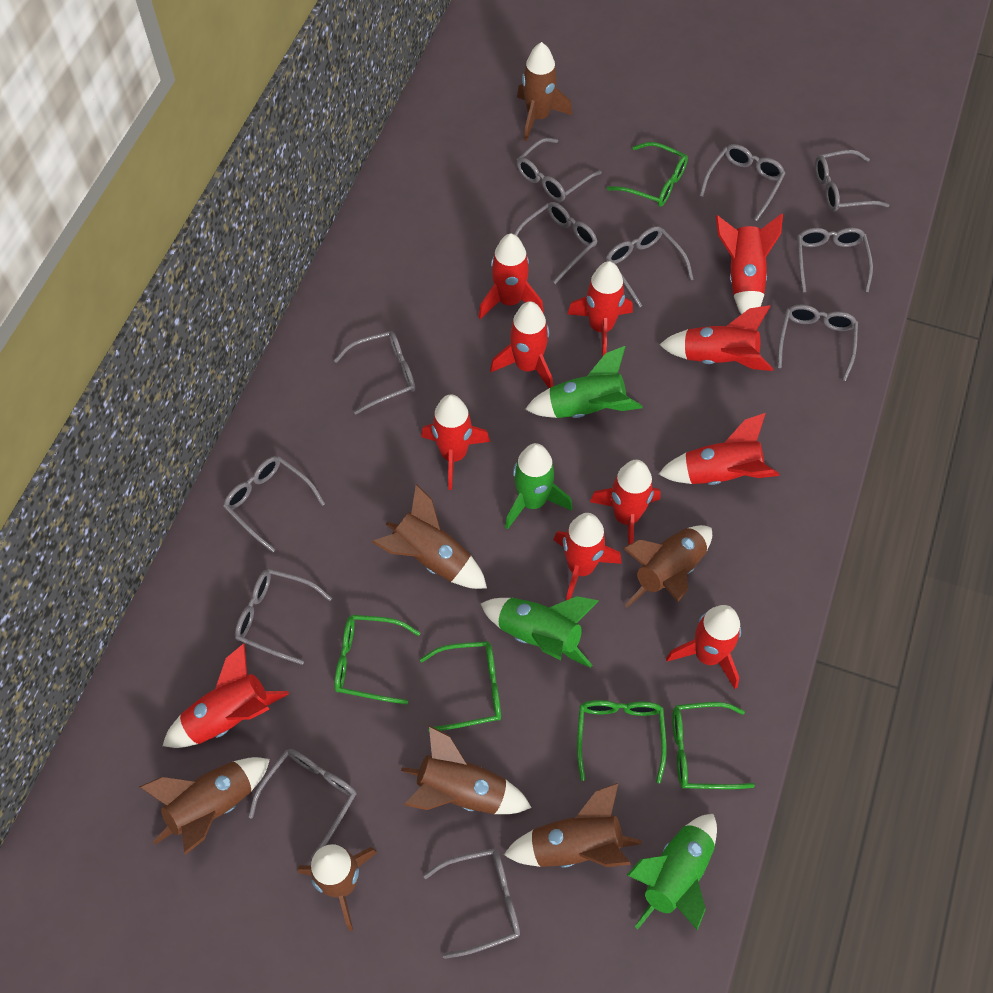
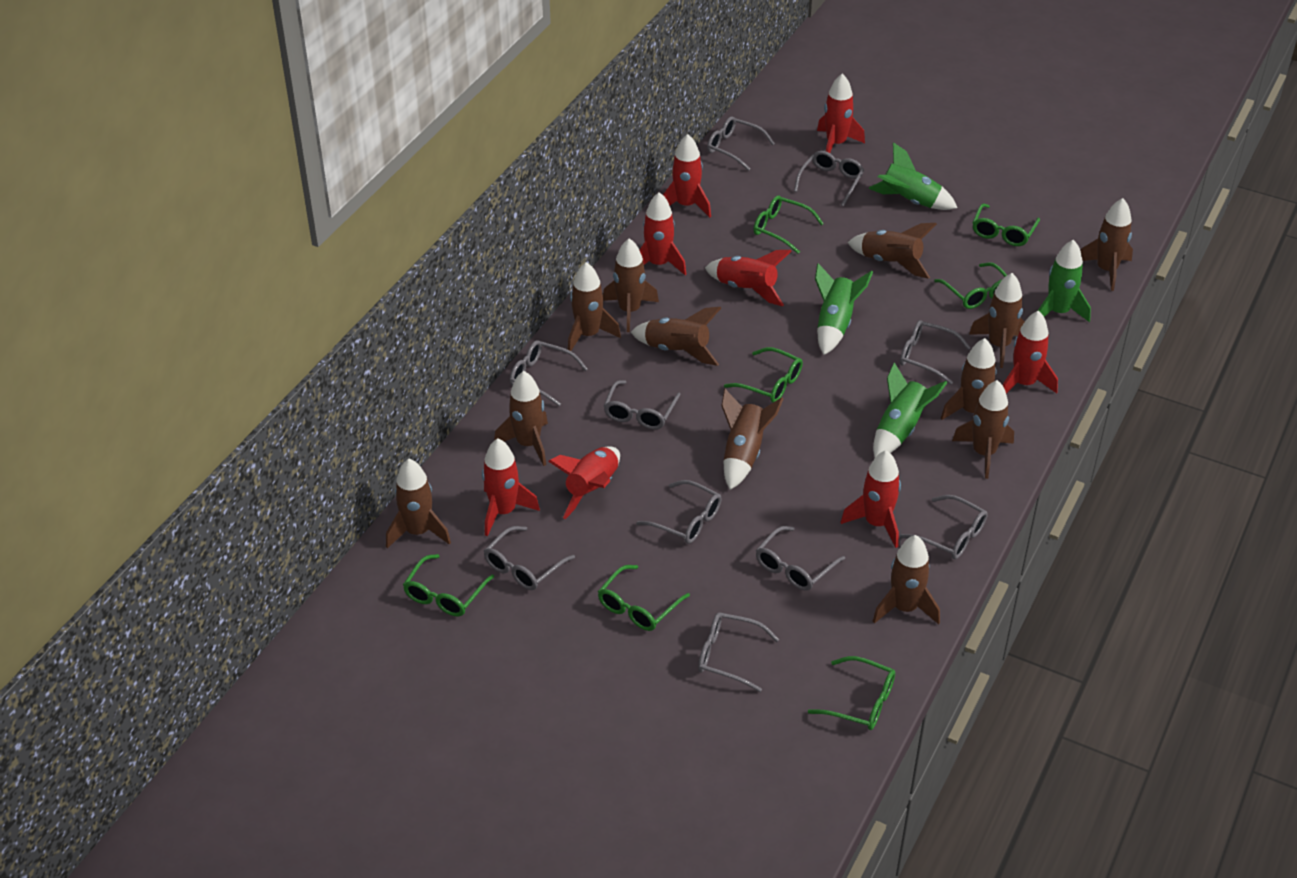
brown rocket: [139,757,270,855] [298,844,378,931] [372,484,487,589] [401,725,532,814] [504,783,642,868] [517,42,572,141] [623,525,712,608] = 7 -> [386,459,451,548] [494,371,548,466] [568,262,621,351] [603,238,659,332] [631,307,721,366] [722,389,783,490] [847,223,937,279] [872,535,940,624] [941,338,997,420] [952,380,1014,479] [969,273,1025,368] [1081,198,1133,291] = 12
green glasses: [334,615,420,705] [420,641,501,732] [577,700,667,784] [607,142,688,207] [672,702,755,789] = 5 -> [403,554,494,616] [598,565,690,631] [724,347,803,403] [753,195,824,254] [808,656,895,730] [934,262,1007,309] [972,204,1040,246] = 7
grey glasses: [223,456,325,552] [235,569,332,665] [248,749,356,859] [334,331,415,415] [423,848,520,959] [514,202,598,284] [517,138,602,202] [606,226,694,308] [699,144,786,221] [777,305,858,381] [797,228,873,293] [815,150,889,212] = 12 -> [484,526,575,590] [510,340,587,406] [604,380,681,430] [636,480,722,544] [698,613,779,692] [707,116,775,171] [756,526,845,591] [794,151,864,206] [900,320,971,385] [901,495,988,559] = 10
red rocket: [163,643,289,748] [421,394,490,490] [478,234,544,319] [490,301,553,388] [553,513,622,600] [568,261,633,357] [590,460,660,554] [658,413,779,485] [659,305,773,371] [666,605,741,689] [716,214,783,314] = 11 -> [482,438,540,536] [548,446,620,519] [640,192,686,275] [663,134,711,218] [705,250,792,306] [817,73,865,153] [841,450,901,548] [1003,311,1058,394] = 8

